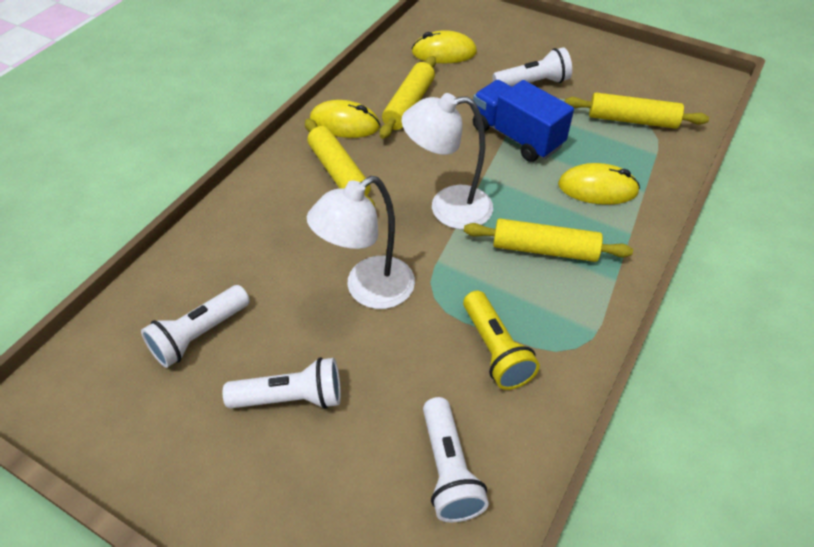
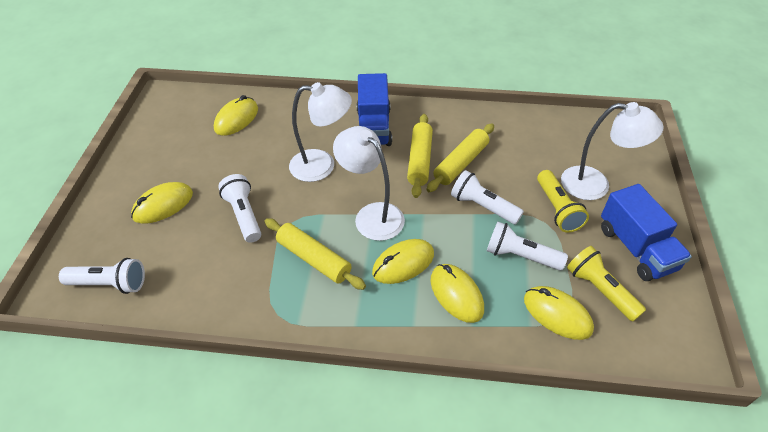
blue truck: [473,80,574,162] = 1 -> [357,73,392,146] [601,184,692,281] = 2
white lamp: [307,176,415,309] [401,93,493,229] = 2 -> [289,82,352,182] [333,126,405,241] [561,102,664,200] = 3
yellow flashlight: [463,291,540,390] = 1 -> [537,170,589,233] [567,246,646,322] = 2
yellow mouse: [310,100,380,138] [411,30,477,63] [558,163,640,205] = 3 -> [131,182,193,224] [214,95,258,136] [372,239,434,284] [430,264,484,323] [524,286,594,340] = 5
yellow rolling pin: [305,119,375,207] [380,56,436,139] [464,218,633,262] [565,93,709,129] = 4 -> [264,218,366,290] [407,114,433,198] [426,124,494,192] = 3

